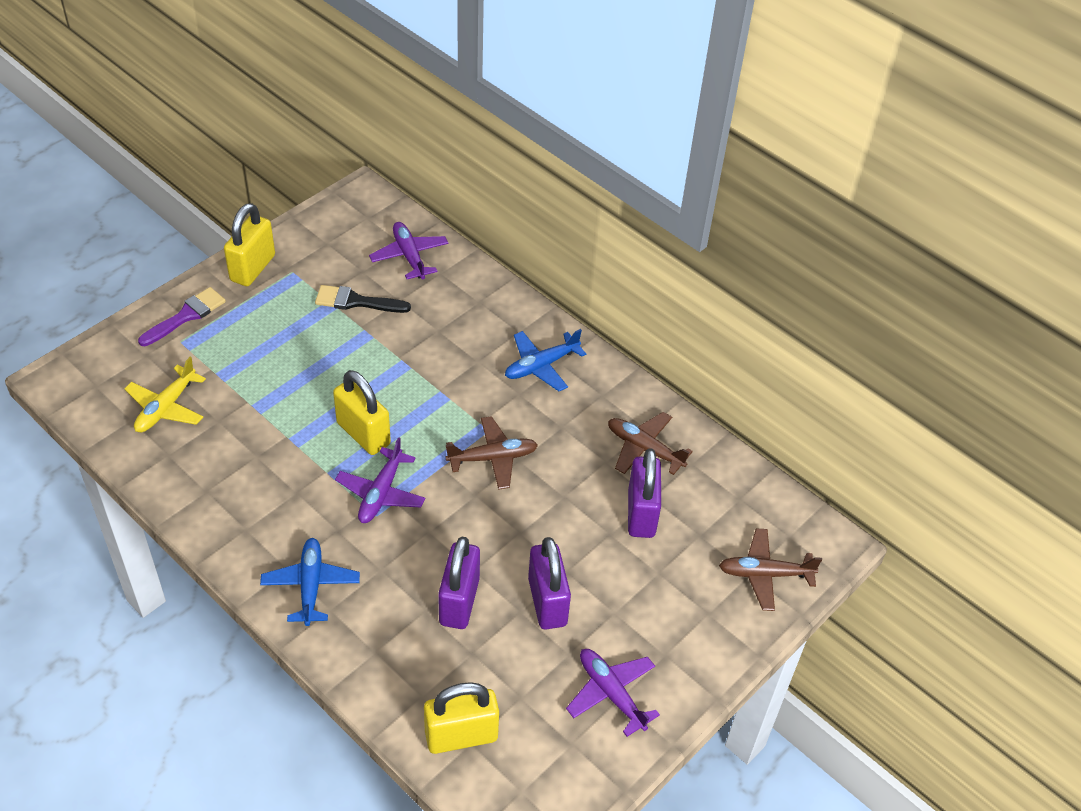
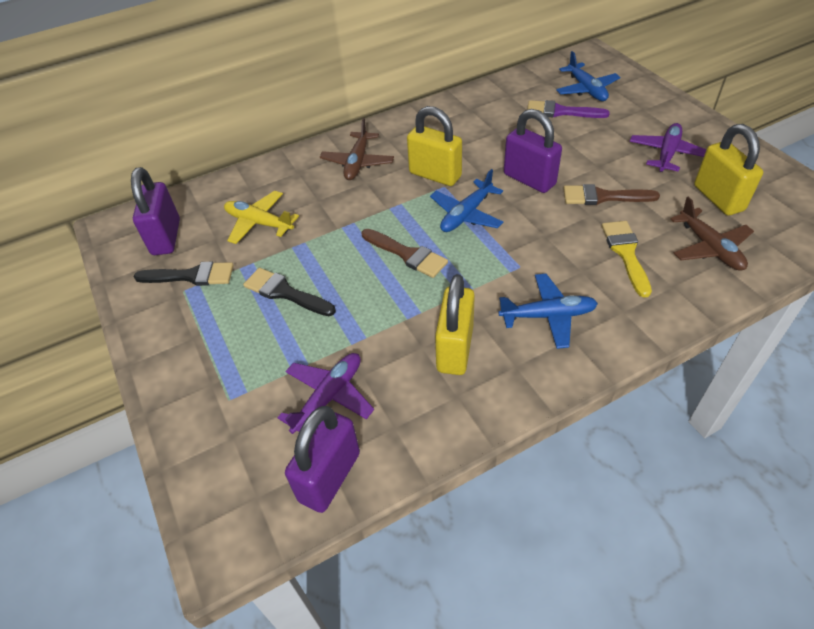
black brush: [315,285,411,313] = 1 -> [134,262,234,286] [243,268,336,316] = 2
blue plane: [260,538,360,626] [505,329,586,391] = 2 -> [430,169,503,232] [498,274,598,349] [556,51,620,101] = 3
brown brush: none = 0 -> [362,229,448,278] [563,184,660,205] = 2
brown plane: [445,416,538,490] [608,412,693,475] [719,529,822,611] = 3 -> [320,118,394,180] [670,197,754,271] = 2
purple plane: [335,437,425,523] [369,222,448,279] [566,649,660,737] = 3 -> [277,353,374,434] [630,123,706,172] = 2
yellow brush: none = 0 -> [602,221,652,297] = 1

